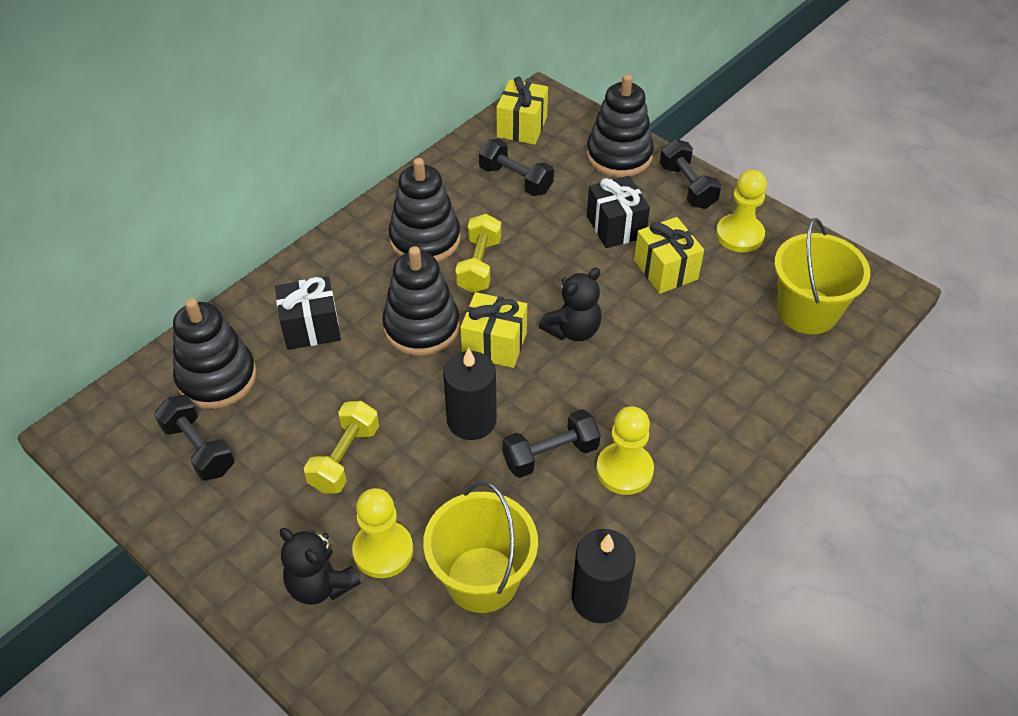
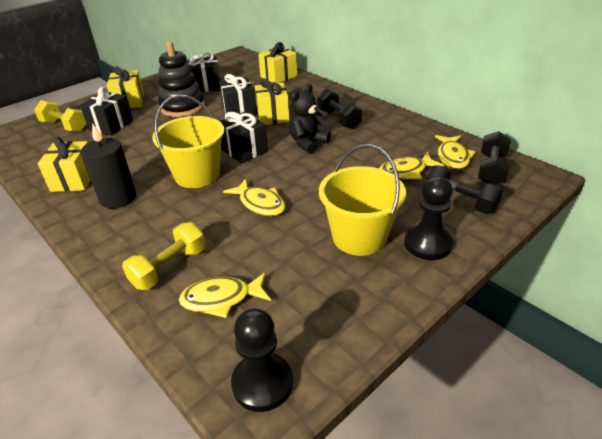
black candle: [443,348,497,440] [572,529,636,623] = 2 -> [81,123,136,209] = 1
black dumbbell: [154,395,235,481] [479,139,554,196] [502,409,601,478] [660,139,721,209] = 4 -> [317,88,362,129] [426,165,503,214] [478,131,511,185] = 3
black gift: [275,277,341,350] [587,176,650,248] = 2 -> [80,87,133,136] [187,52,220,92] [219,74,257,115] [220,112,268,163] = 4
black pawn: none = 0 -> [231,308,293,412] [404,176,453,260] = 2
black stacking toy: [173,298,257,409] [382,246,460,356] [388,158,461,262] [586,74,654,177] = 4 -> [158,41,205,117] = 1
black teddy bear: [280,528,361,605] [539,268,602,341] = 2 -> [289,84,331,154] = 1
yellow fish: none = 0 -> [179,272,271,318] [223,179,286,216] [379,152,445,179] [435,135,476,169] = 4
yellow gift: [460,292,527,368] [496,77,548,145] [634,217,704,294] = 3 -> [38,137,91,192] [107,67,144,108] [255,79,290,125] [258,42,297,83] = 4
yellow pawn: [352,488,413,578] [596,407,654,495] [716,170,767,252] = 3 -> none = 0

